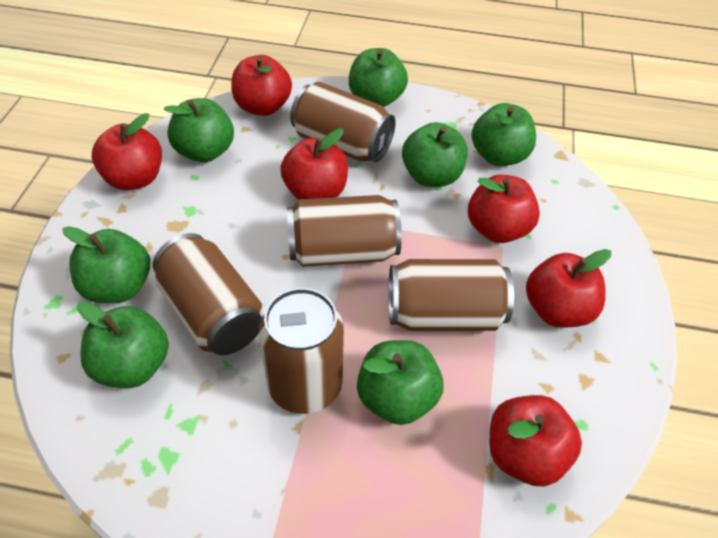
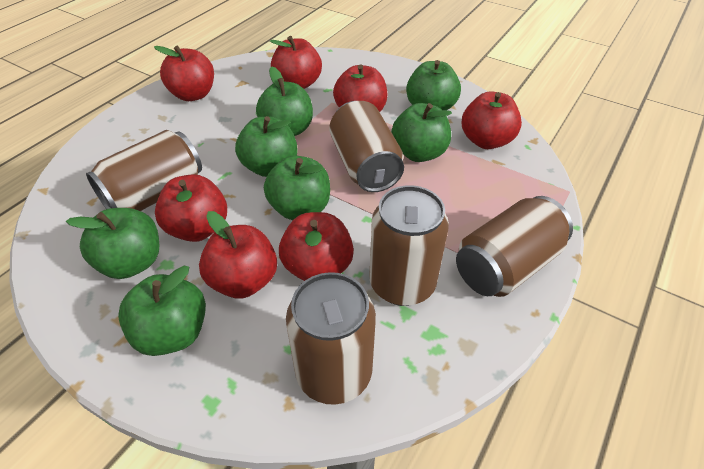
red apple: [92,113,162,190] [231,55,292,116] [280,128,348,200] [468,175,540,243] [489,395,582,487] [526,249,611,328] = 6 -> [154,46,214,101] [155,174,227,242] [199,211,277,299] [270,36,322,89] [279,212,354,281] [333,64,387,112] [462,91,522,149] = 7

